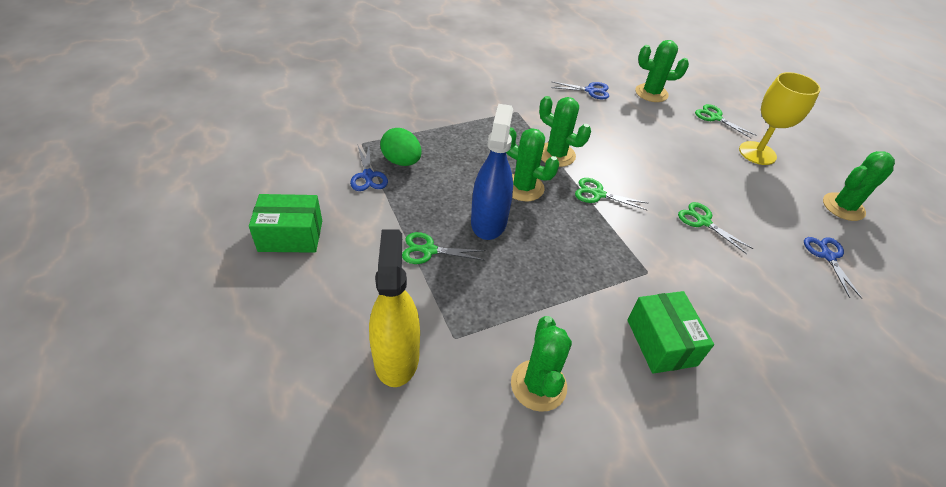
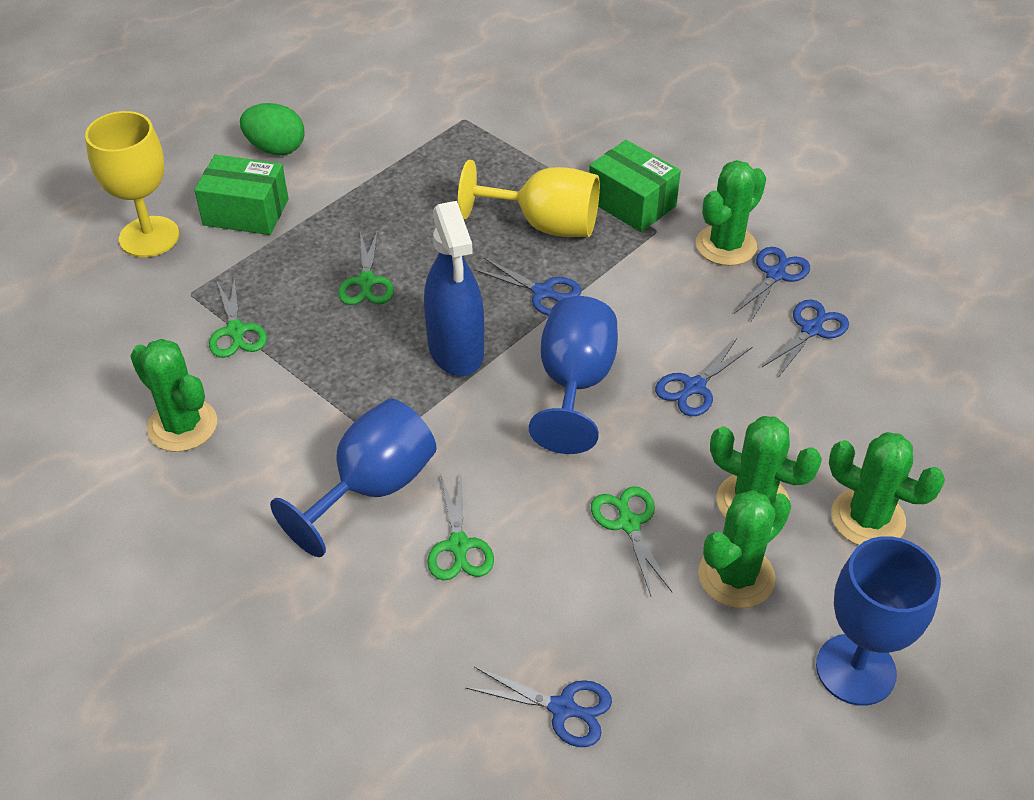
blue goblet: none = 0 -> [270,399,437,557] [529,296,618,454] [816,536,941,706] = 3
blue scissors: [350,146,388,191] [551,81,609,100] [804,237,863,299] = 3 -> [466,667,612,747] [474,258,582,316] [655,339,752,416] [734,247,810,321] [762,300,849,378] = 5
yellow goblet: [739,72,821,165] = 1 -> [85,111,179,257] [458,160,600,237] = 2
yellow spray bottle: [369,229,420,387] = 1 -> none = 0

